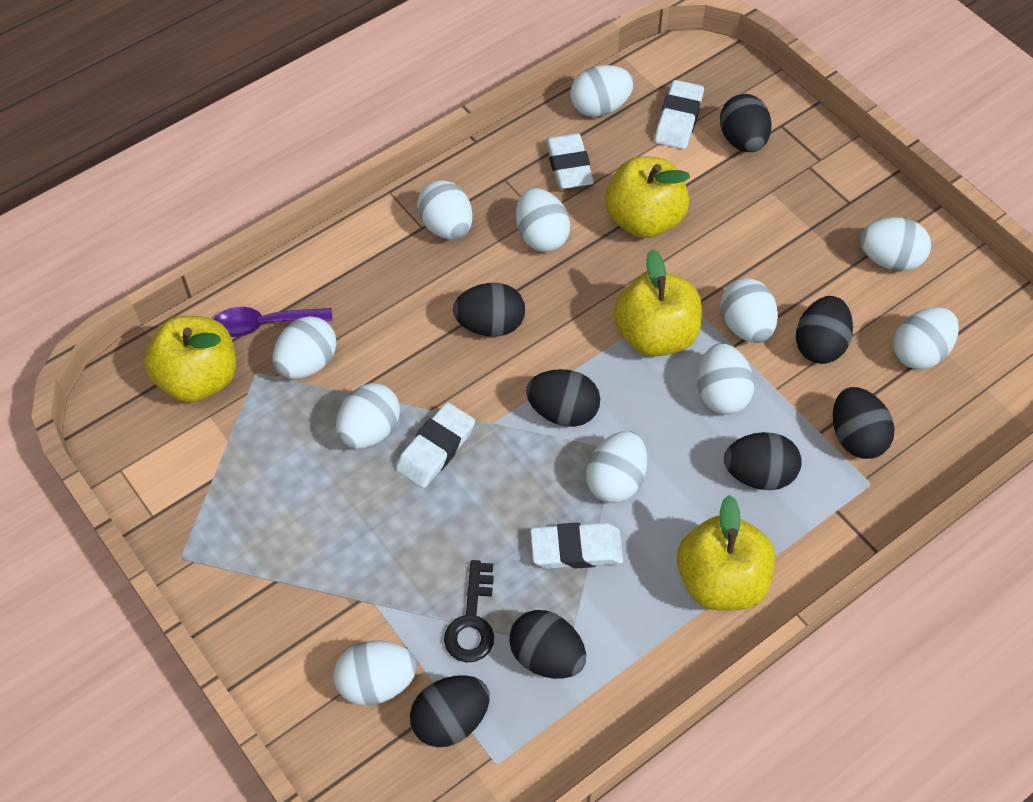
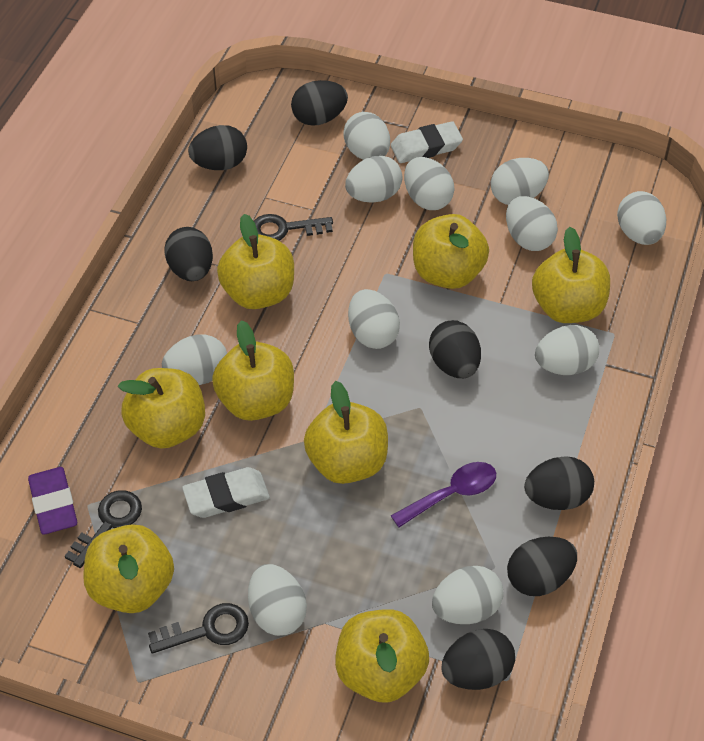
black egg: [410,675,490,747] [453,283,525,337] [509,610,586,679] [526,369,600,427] [720,94,772,152] [724,432,802,490] [796,296,853,364] [833,387,894,459] = 8 -> [164,227,213,281] [188,125,247,170] [291,80,348,126] [429,320,481,378] [441,629,515,690] [507,537,577,596] [524,456,594,510] = 7
black key: [444,560,494,662] = 1 -> [65,490,142,568] [148,603,249,654] [254,214,333,241] = 3
purple eraser: none = 0 -> [28,467,77,535] = 1
white eraser: [396,402,475,488] [530,523,623,569] [546,133,594,189] [655,80,704,149] = 4 -> [182,467,270,518] [391,121,463,163] = 2
yellow apple: [144,316,236,403] [605,156,690,238] [614,249,702,357] [677,495,775,611] = 4 -> [83,524,174,613] [118,368,205,449] [212,320,294,421] [217,214,294,309] [304,381,388,484] [335,609,429,703] [413,214,489,289] [532,227,610,323] = 8

